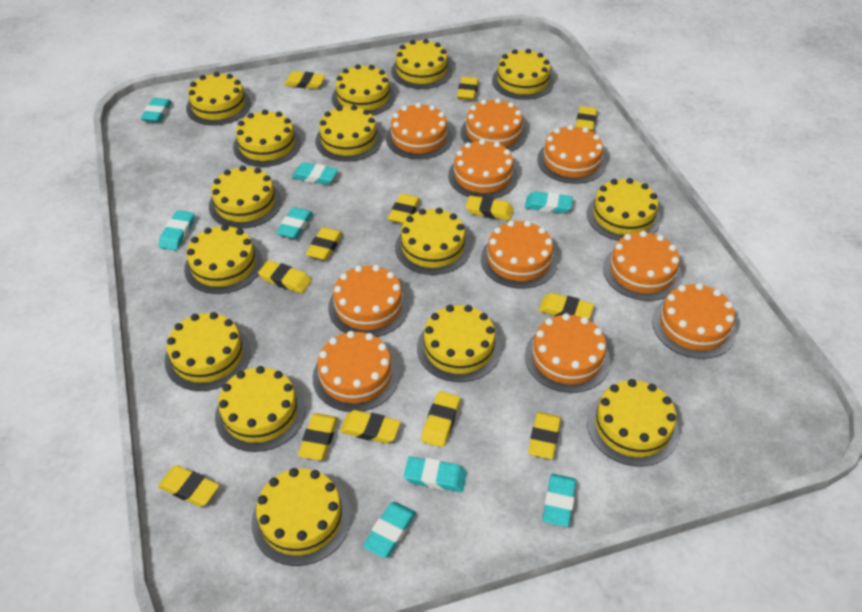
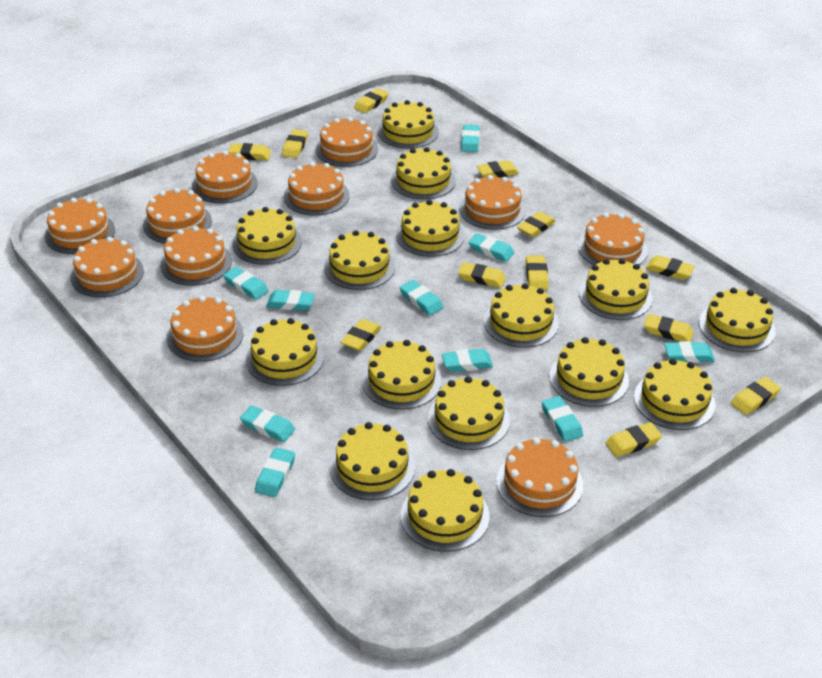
orange cake: [312,331,399,412] [328,265,409,337] [386,103,453,159] [448,139,518,199] [461,98,527,152] [481,221,558,289] [525,313,610,393] [537,125,606,184] [603,231,682,301] [652,283,736,359] = 10 -> [45,198,115,254] [70,237,144,297] [143,188,212,243] [160,226,232,286] [167,296,243,362] [192,151,258,204] [284,162,350,215] [315,117,378,167] [459,175,526,230] [496,437,583,517] [578,213,648,265] = 11
turquoise eraser: [141,98,172,123] [159,210,194,251] [276,207,313,239] [292,163,338,185] [363,502,416,558] [404,457,467,492] [525,191,573,213] [543,474,576,527] = 8 -> [223,267,269,300] [240,405,295,442] [255,447,295,497] [266,290,315,311] [400,280,443,316] [442,349,493,372] [461,125,480,152] [468,233,514,262] [542,396,583,442] [664,341,715,363] = 10
yellow eraser: [158,465,219,507] [258,260,311,293] [284,71,325,89] [298,413,338,460] [306,227,343,260] [340,410,401,444] [388,194,420,224] [421,391,460,447] [457,77,479,100] [466,196,514,221] [528,412,561,459] [539,293,594,319] [575,106,597,131] = 13 -> [229,143,271,160] [282,129,308,158] [341,319,381,351] [354,88,389,113] [458,262,506,288] [477,160,519,178] [517,211,556,237] [526,255,549,290] [605,422,662,457] [644,314,693,341] [646,255,695,280] [731,377,781,415] = 12

